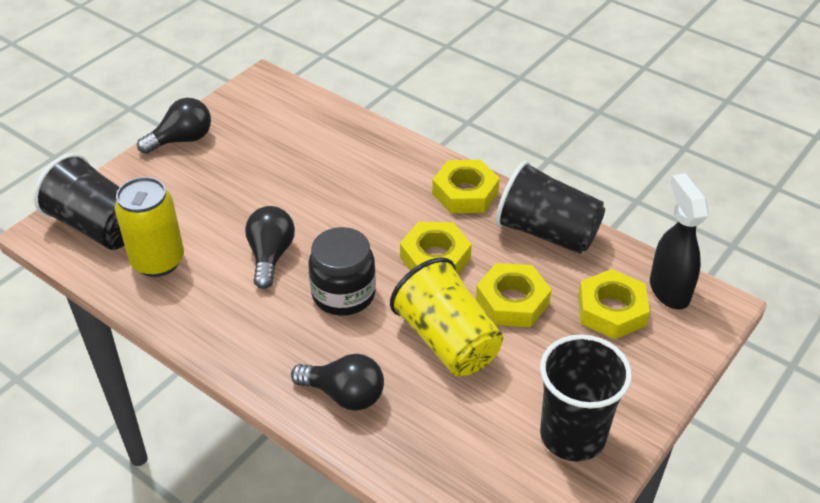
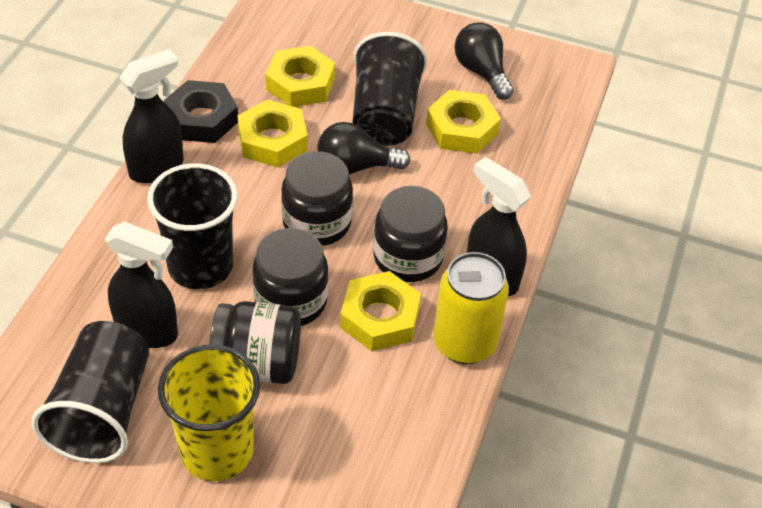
black jar: [308,227,376,316] = 1 -> [209,301,301,384] [252,228,329,326] [281,151,353,246] [373,186,448,282] = 4
black light bulb: [137,98,211,154] [245,206,295,289] [291,354,384,411] = 3 -> [317,122,410,175] [454,23,514,100] = 2
black nut: none = 0 -> [164,80,238,143] = 1
black spray bottle: [650,173,709,309] = 1 -> [105,221,178,348] [119,49,184,183] [467,157,531,296] = 3

